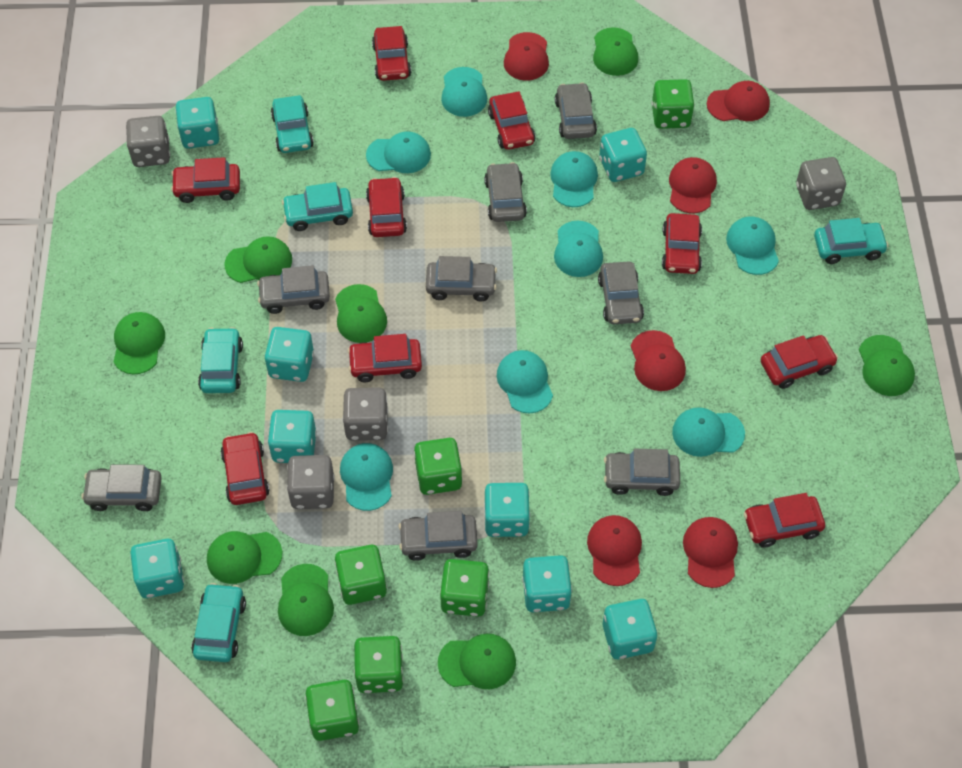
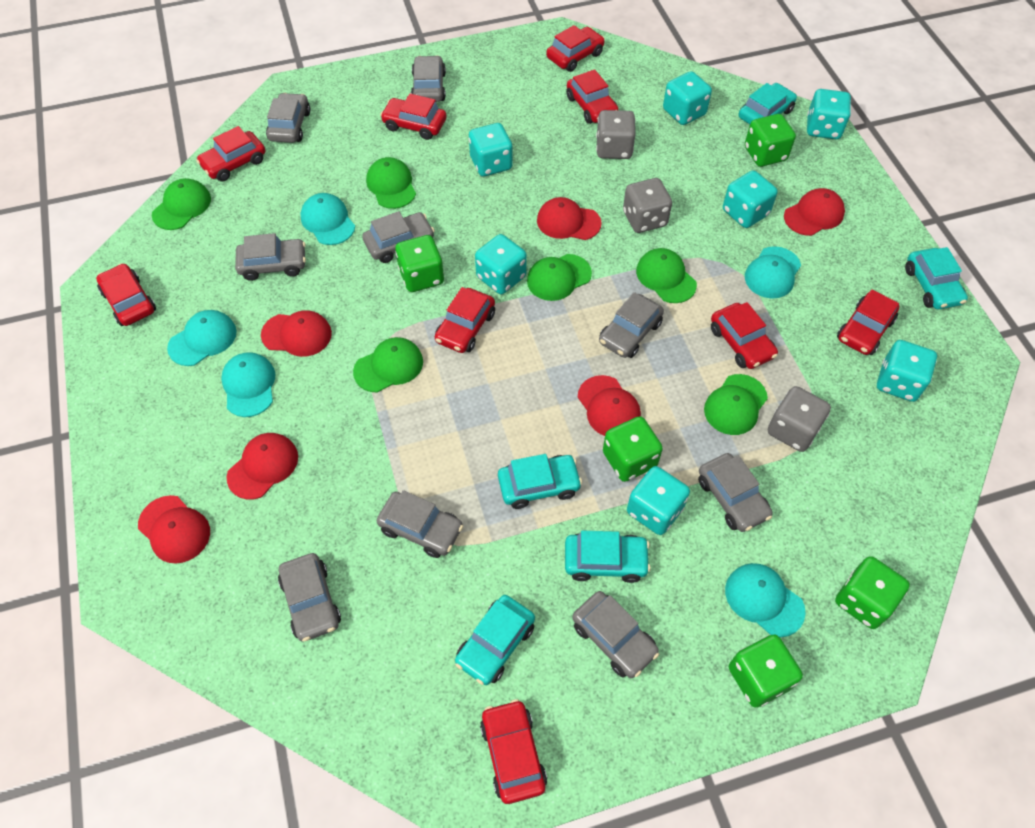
green cap: [114,312,165,375] [207,531,282,584] [225,236,292,283] [278,564,334,636] [335,284,387,343] [438,634,516,689] [593,27,638,76] [859,335,915,396] = 8 -> [152,178,211,230] [353,337,423,393] [366,157,416,209] [527,254,592,301] [636,248,697,303] [704,374,768,435] = 6
green dice: [305,680,359,741] [335,545,387,605] [354,636,404,693] [414,438,462,495] [440,559,489,617] [652,79,694,129] = 6 -> [395,235,444,292] [603,416,663,482] [729,634,803,707] [745,114,796,167] [835,556,910,629] = 5
grey car: [81,465,162,511] [257,265,330,314] [398,511,478,561] [426,256,497,301] [484,162,527,222] [555,82,597,139] [598,261,644,324] [604,449,680,496] = 8 -> [235,233,306,281] [266,93,310,143] [278,553,341,642] [362,211,435,263] [377,490,463,558] [411,55,446,102] [572,591,659,678] [599,292,664,358] [698,453,772,532] = 9
grey dice: [126,116,170,167] [287,455,335,509] [343,388,388,441] [796,157,846,210] = 4 -> [596,110,636,159] [623,178,672,233] [768,386,831,452] = 3
turquoise cap: [340,443,393,511] [366,131,431,173] [441,67,487,117] [497,350,553,414] [550,151,598,207] [554,221,603,277] [672,407,745,457] [726,216,779,275] = 8 -> [167,310,237,366] [221,352,276,417] [300,193,355,245] [725,563,806,637] [745,246,801,299] = 5
turquoise dice: [130,539,184,598] [175,97,219,149] [265,327,314,382] [268,410,317,463] [484,483,530,537] [522,555,572,612] [599,128,647,182] [603,599,657,659] = 8 -> [469,123,513,177] [475,234,527,294] [627,466,690,535] [663,71,712,125] [723,170,778,228] [807,89,851,139] [877,340,937,402] = 7

